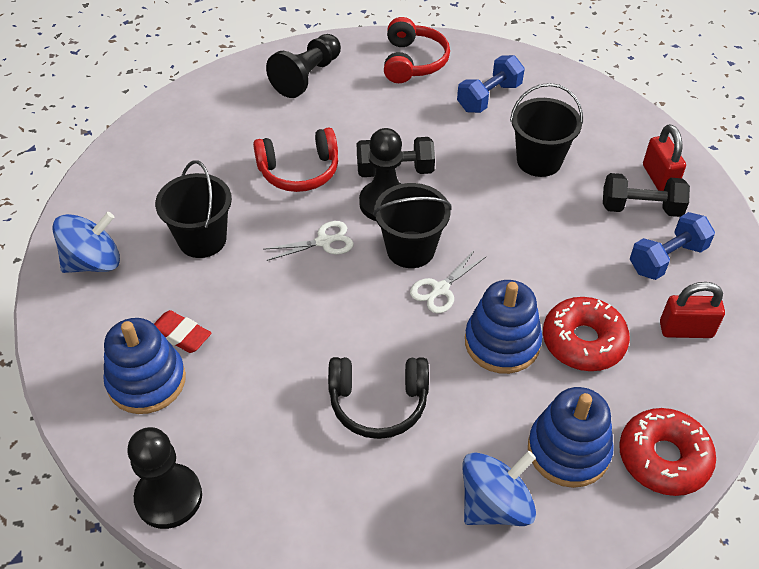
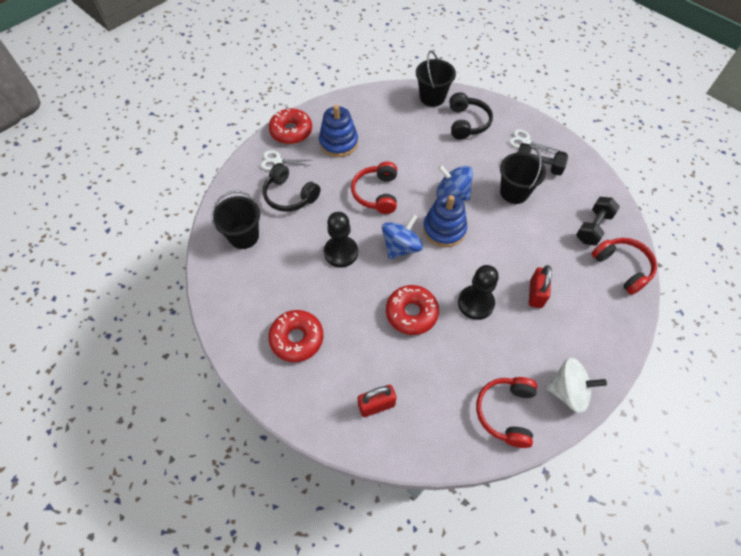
black headphones: [328,357,429,439] = 1 -> [263,163,321,212] [450,92,493,139] = 2
black pawn: [127,427,202,529] [266,34,341,98] [359,128,403,221] = 3 -> [324,212,358,267] [458,265,499,320] = 2
blue dumbbell: [457,55,525,113] [630,212,715,280] = 2 -> none = 0
blue stacking toy: [103,318,186,414] [465,280,542,374] [528,387,614,488] = 3 -> [319,105,358,157] [423,194,467,247] = 2
red donut: [543,297,630,371] [619,408,716,496] = 2 -> [268,310,323,362] [269,108,312,144] [386,285,439,335] = 3
red eraser: [154,310,211,353] = 1 -> none = 0
red headphones: [253,128,338,192] [384,17,450,83] = 2 -> [351,162,397,214] [476,377,537,448] [592,238,657,295] = 3
white spinning top: none = 0 -> [546,357,607,413] = 1

